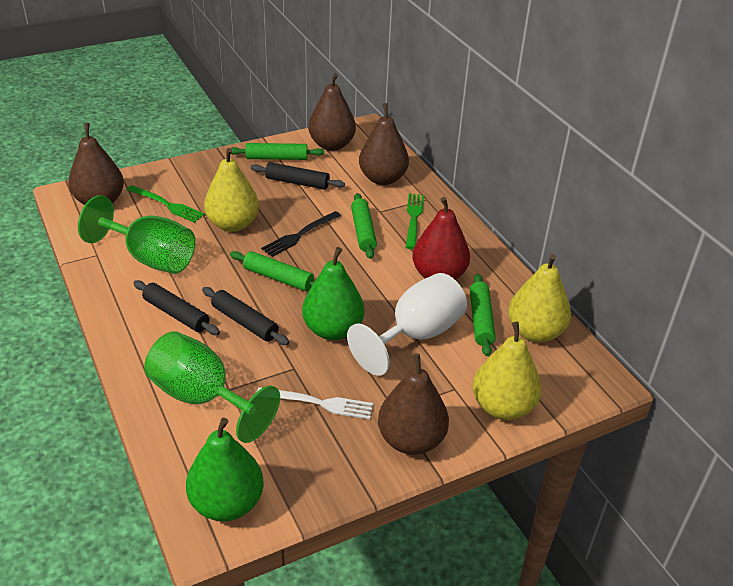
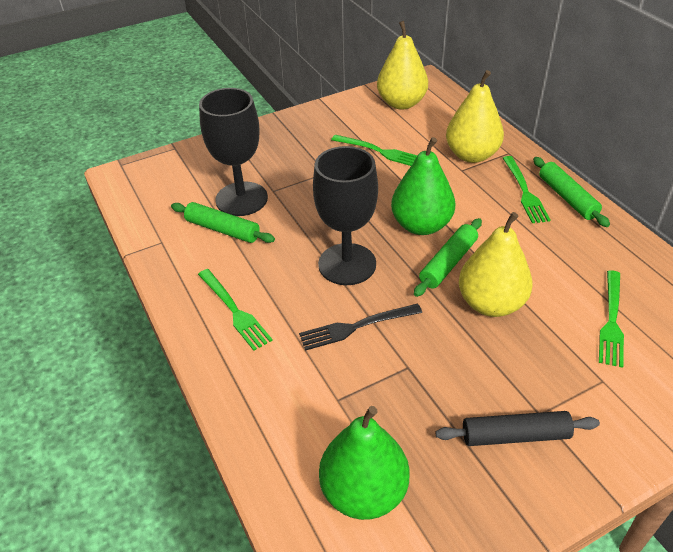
black goblet: none = 0 -> [199,88,268,216] [313,146,378,285] = 2
black rolling pin: [134,280,220,335] [202,287,289,345] [251,162,345,190] = 3 -> [436,411,600,446] = 1
brown pear: [69,123,124,205] [308,73,356,151] [359,103,409,185] [378,354,449,455] = 4 -> none = 0
green fork: [126,185,205,223] [406,193,424,249] = 2 -> [198,269,273,351] [331,135,417,166] [503,156,551,223] [599,270,624,368] = 4
green goblet: [78,195,196,274] [144,331,280,443] = 2 -> none = 0
green rolling pin: [230,251,314,291] [231,143,324,160] [351,193,377,259] [470,274,496,356] = 4 -> [171,202,275,243] [414,218,482,297] [533,157,610,227] = 3
red pear: [412,197,470,280] = 1 -> none = 0
white fork: [257,387,374,420] = 1 -> none = 0
white goblet: [347,273,467,376] = 1 -> none = 0

